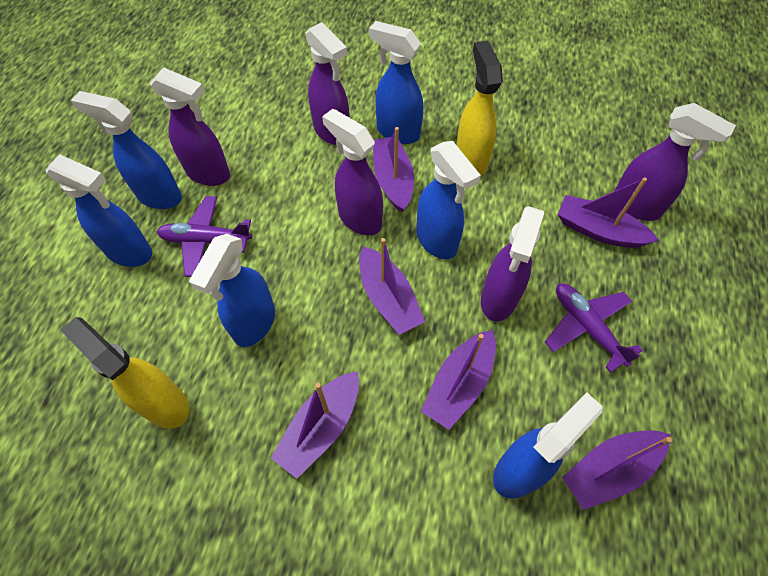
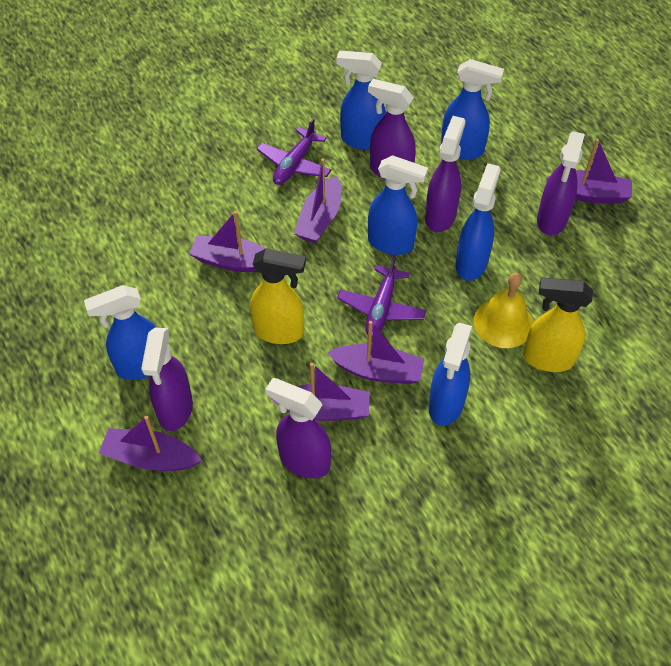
yellow bell: none = 0 -> [474,273,533,348] = 1

